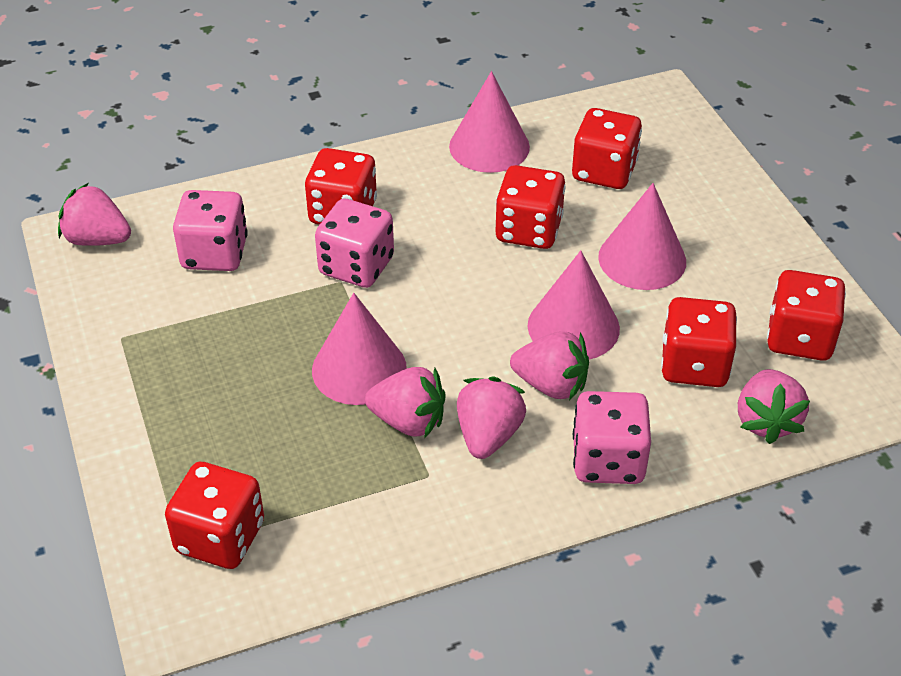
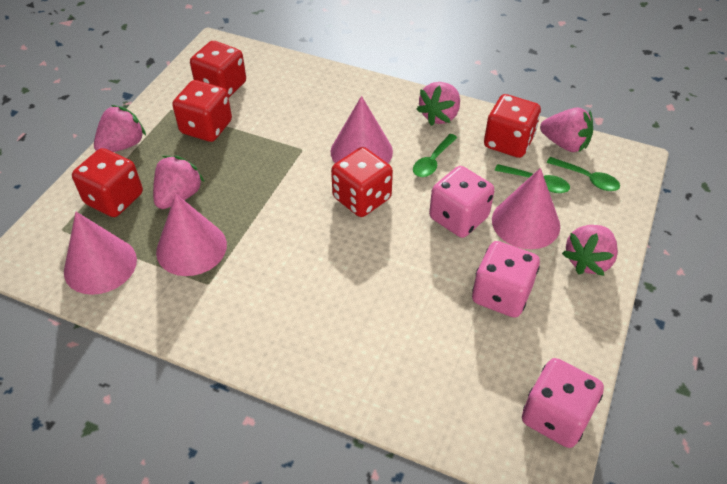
green spoon: none = 0 -> [413,134,458,177] [495,164,570,193] [547,157,620,191] = 3
red dice: [165,462,264,569] [305,148,377,225] [496,165,566,249] [572,108,642,189] [661,297,737,387] [767,270,846,361] = 6 -> [72,148,143,217] [172,80,232,142] [190,41,246,97] [331,147,393,217] [484,94,541,158] = 5

